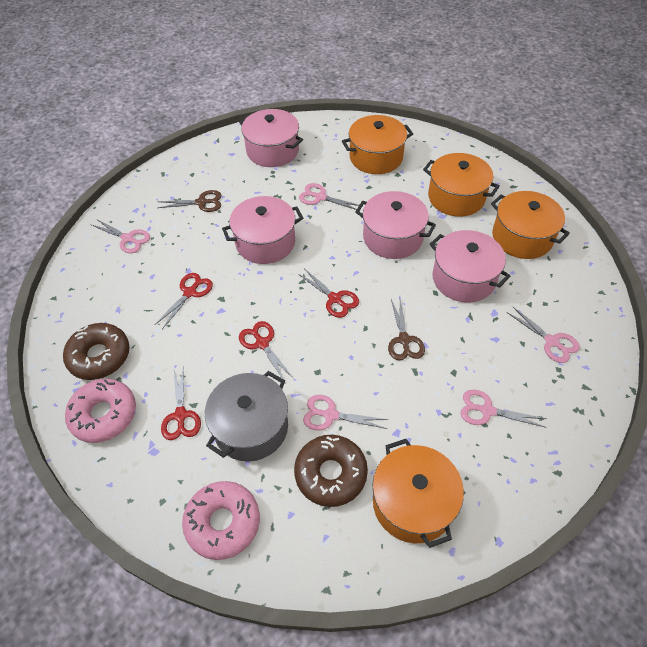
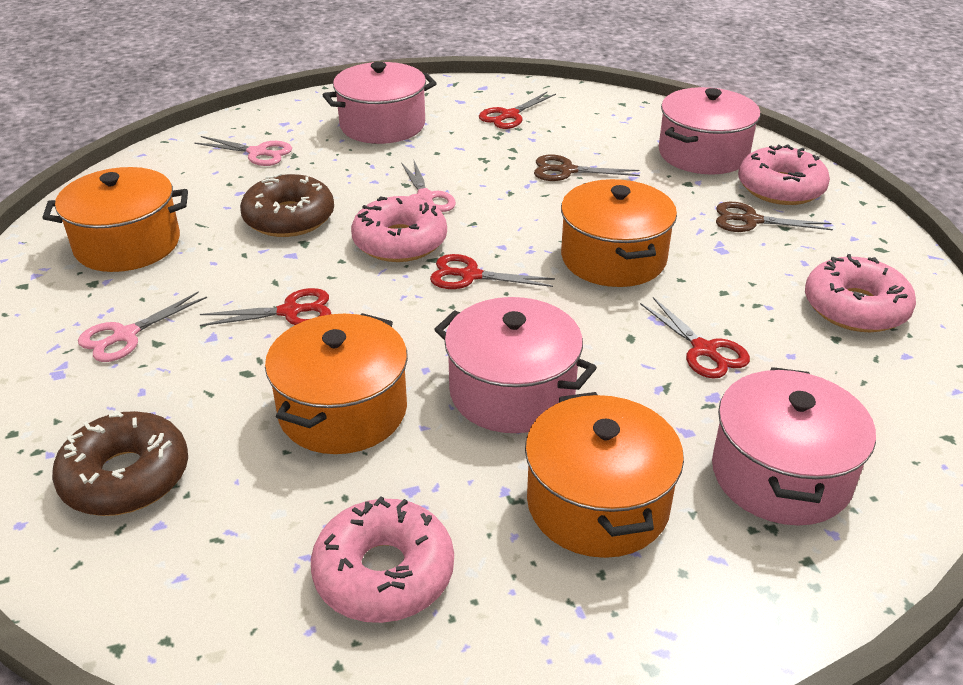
grey pot: [205,371,288,461] = 1 -> none = 0
pink donut: [65,379,136,443] [182,481,260,560] = 2 -> [311,496,454,623] [351,196,447,262] [738,144,830,205] [805,254,916,332] = 4
pink scissors: [90,219,150,253] [299,183,359,210] [303,395,388,430] [460,390,547,428] [506,307,580,363] = 5 -> [78,291,207,362] [194,136,292,166] [401,161,456,212] = 3

